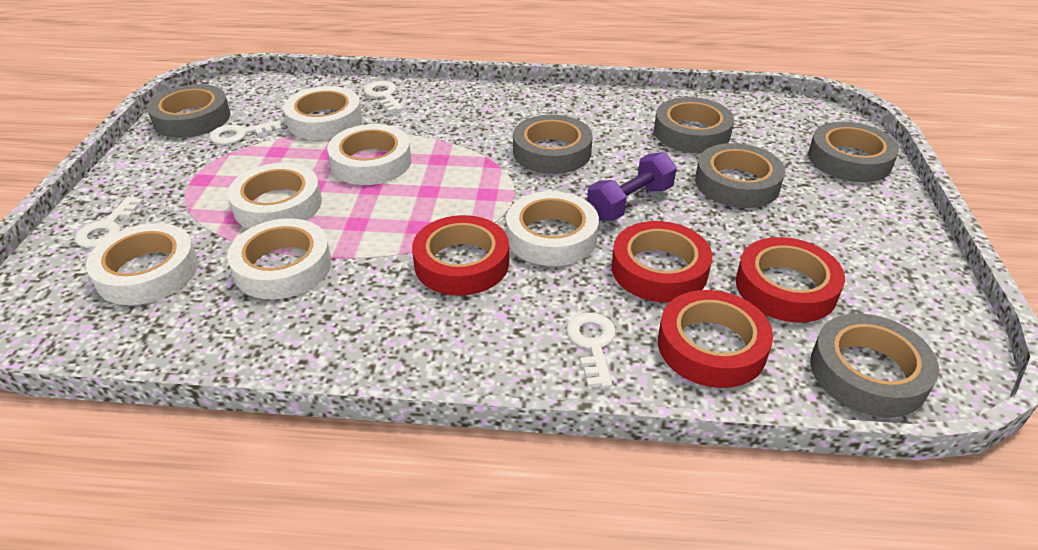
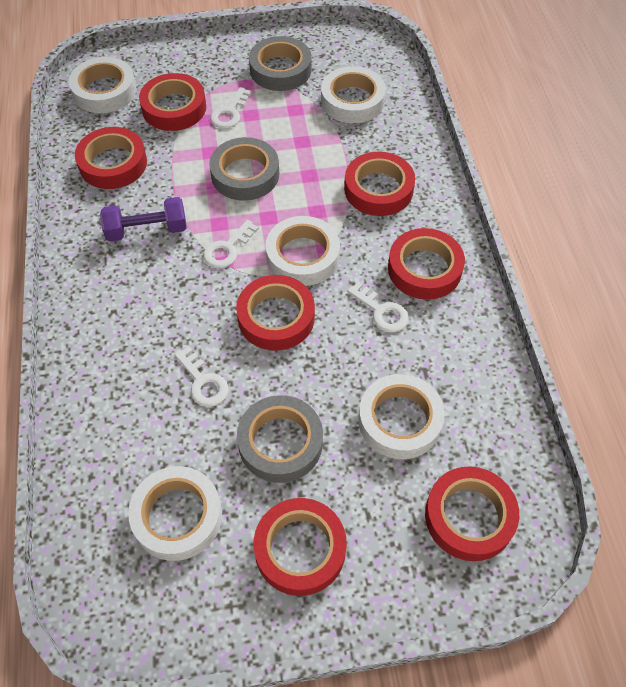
grey tape: [147,84,230,138] [513,115,593,174] [654,97,734,153] [695,143,785,208] [808,122,899,182] [810,313,939,417] = 6 -> [209,137,279,201] [237,395,323,483] [249,36,312,91] = 3
red tape: [412,215,509,296] [611,221,712,303] [658,290,773,388] [736,237,845,322] = 4 -> [75,127,147,189] [139,73,206,131] [236,275,315,351] [254,498,347,596] [344,152,415,216] [388,228,465,300] [425,466,519,561] = 7
white tape: [86,223,198,305] [227,163,322,229] [227,218,332,299] [283,86,362,140] [327,124,412,185] [506,191,599,266] = 6 -> [69,57,136,113] [128,466,222,561] [266,216,340,286] [321,66,386,123] [359,374,445,459] = 5

